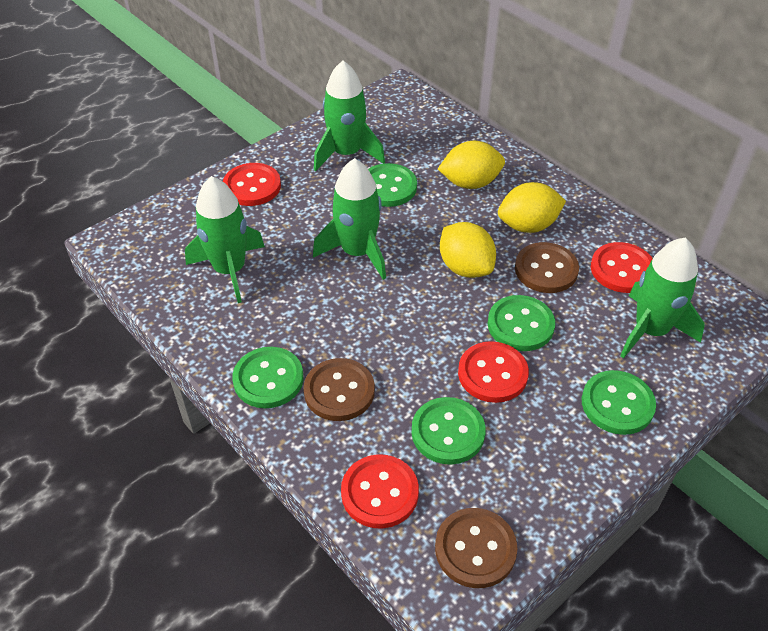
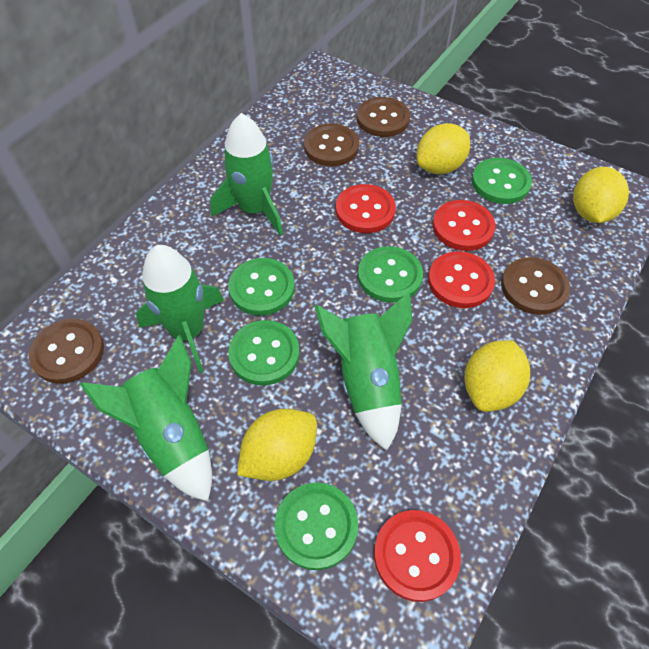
brown button: [303,358,375,421] [435,508,518,588] [515,242,579,293] = 3 -> [29,318,104,384] [304,124,359,166] [357,97,410,137] [501,257,570,315] = 4
yellow lemon: [438,141,505,189] [440,222,496,278] [498,182,566,233] = 3 -> [237,409,317,481] [417,123,470,174] [464,340,530,412] [573,167,629,223] = 4

